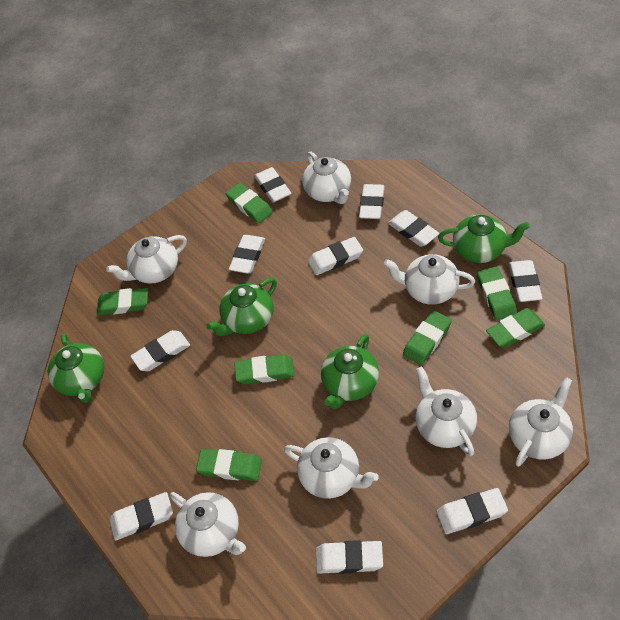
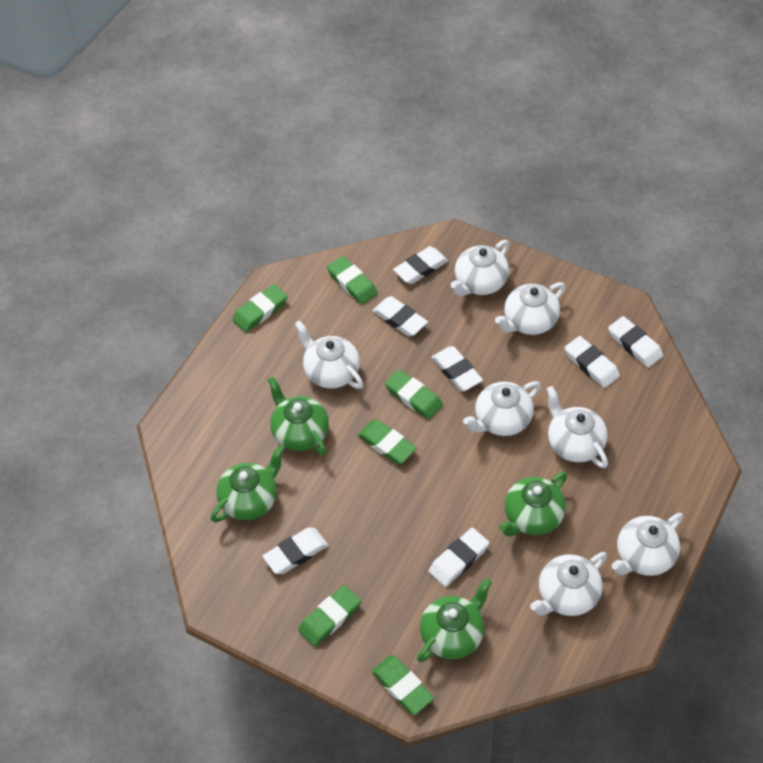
green eraser: [97,288,148,315] [196,449,262,481] [226,183,273,223] [234,354,295,384] [403,310,452,365] [477,267,517,320] [486,308,545,348] = 7 -> [232,284,288,332] [298,585,361,647] [327,256,378,305] [358,420,417,464] [372,655,434,715] [385,369,443,420] = 6
white eraser: [110,492,173,541] [130,330,190,371] [229,235,265,273] [254,167,291,203] [308,237,363,275] [316,540,383,574] [359,184,385,219] [388,210,439,247] [437,488,508,534] [509,260,542,302] = 10 -> [263,527,328,574] [372,296,428,336] [393,246,448,284] [429,528,489,587] [432,346,483,391] [565,336,620,388] [608,316,663,368] = 7

